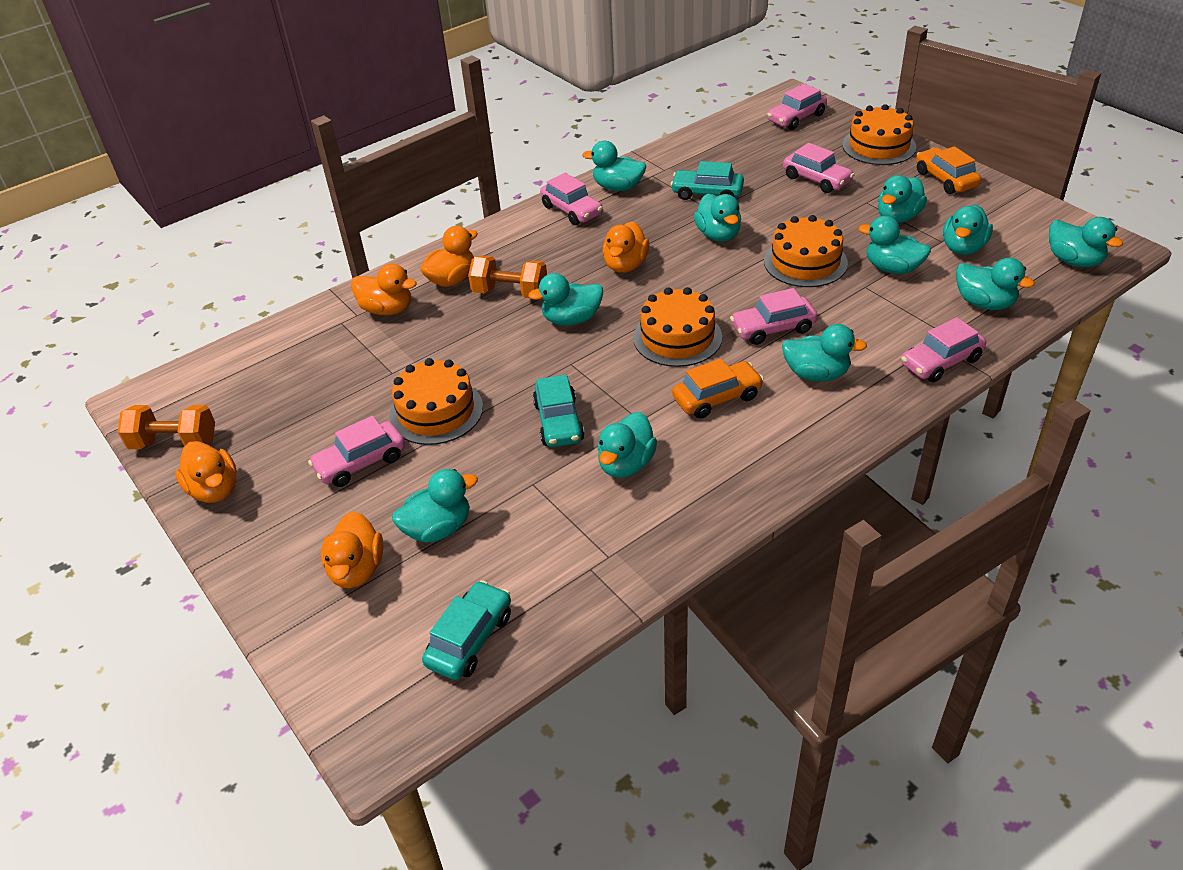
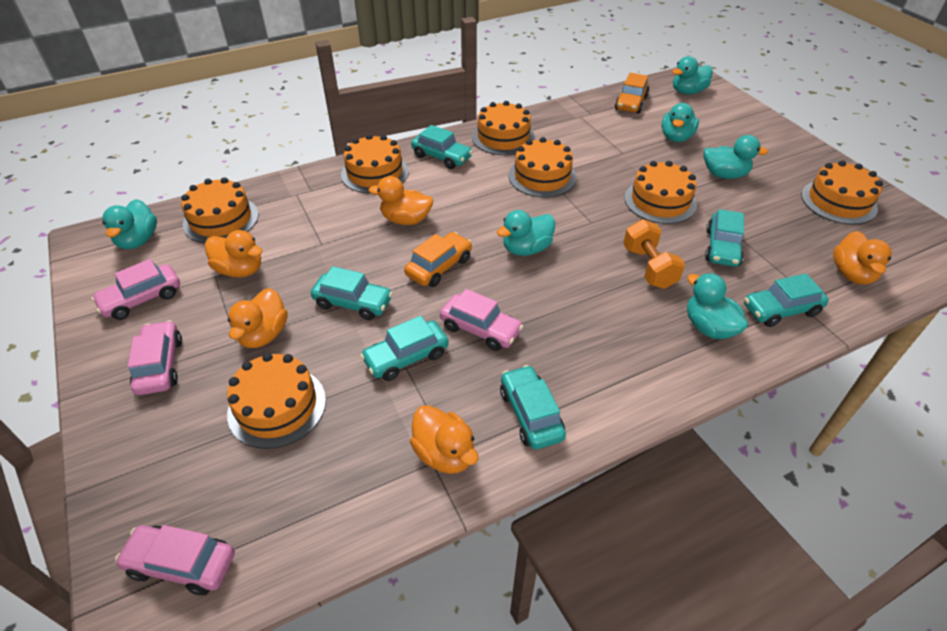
orange cake: [389,358,483,445] [633,287,722,367] [764,215,848,287] [842,104,917,165] = 4 -> [181,177,259,243] [227,353,326,449] [341,134,409,194] [472,101,535,155] [509,137,577,197] [625,161,697,224] [801,161,883,225] = 7
orange dumbbell: [118,405,215,449] [468,255,547,298] = 2 -> [623,219,685,289] = 1
pink car: [308,416,405,487] [540,173,603,225] [730,288,818,345] [767,83,827,130] [783,143,854,193] [901,317,986,383] = 6 -> [91,259,180,320] [115,525,235,595] [128,320,182,395] [440,289,523,351] = 4
turquoise car: [422,580,511,680] [533,375,584,447] [671,161,744,200] = 3 -> [311,266,393,320] [360,316,449,381] [411,125,473,169] [500,365,566,449] [705,209,744,267] [744,273,829,327] = 6
turquoise duck: [392,469,478,542] [528,273,603,325] [582,141,646,191] [597,412,657,478] [694,193,741,242] [782,324,867,381] [859,216,931,274] [878,175,927,223] [943,205,993,255] [956,258,1035,310] [1049,217,1123,268] = 11 -> [102,199,157,249] [497,210,555,256] [661,103,699,142] [672,56,713,95] [687,273,748,339] [703,135,768,179] = 6

